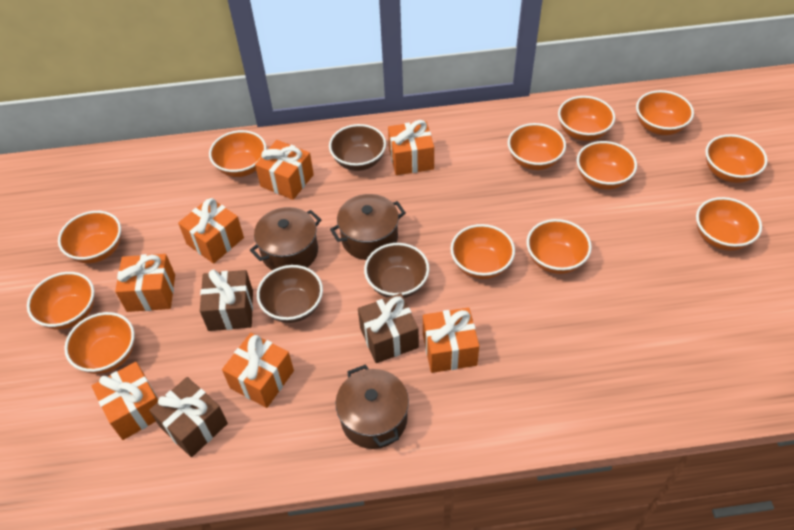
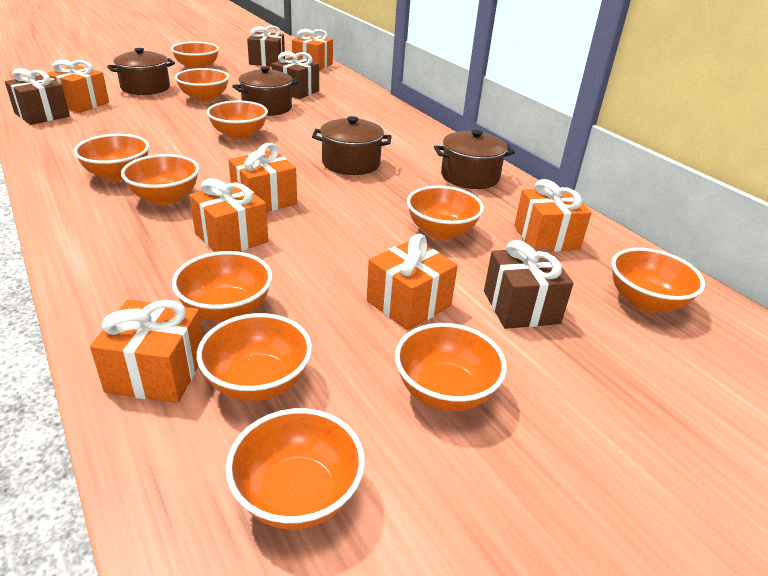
brown bowl: [257,265,323,323] [329,124,386,171] [364,243,429,298] = 3 -> none = 0
brown gift: [149,377,228,457] [200,270,253,331] [358,293,419,363] = 3 -> [5,68,70,125] [247,26,285,67] [271,51,319,99] [484,240,574,329] = 4
brown pot: [250,207,321,270] [330,194,406,260] [336,364,409,449] = 3 -> [107,48,175,95] [232,66,298,116] [312,116,391,175] [434,129,515,189] = 4
orange bowl: [27,272,94,330] [58,211,121,263] [64,312,135,374] [209,130,267,177] [450,224,515,279] [508,123,566,170] [526,219,592,274] [558,96,615,141] [577,141,637,190] [636,90,694,135] [696,197,762,251] [705,134,767,183] = 12 -> [74,134,149,181] [121,154,199,205] [171,42,219,69] [172,251,273,322] [175,68,229,102] [197,313,312,401] [206,100,268,140] [226,408,365,530] [395,323,507,411] [407,186,484,240] [611,248,705,313] = 11

